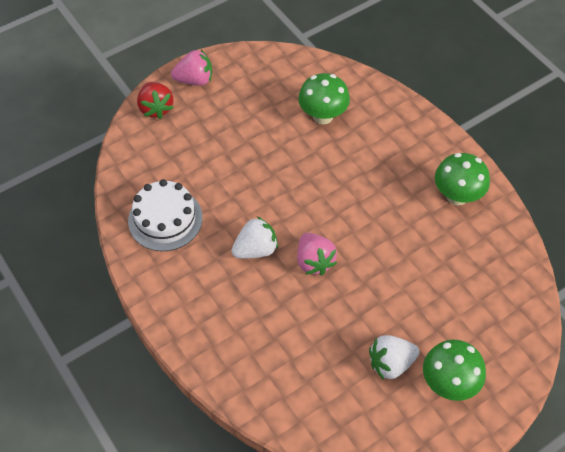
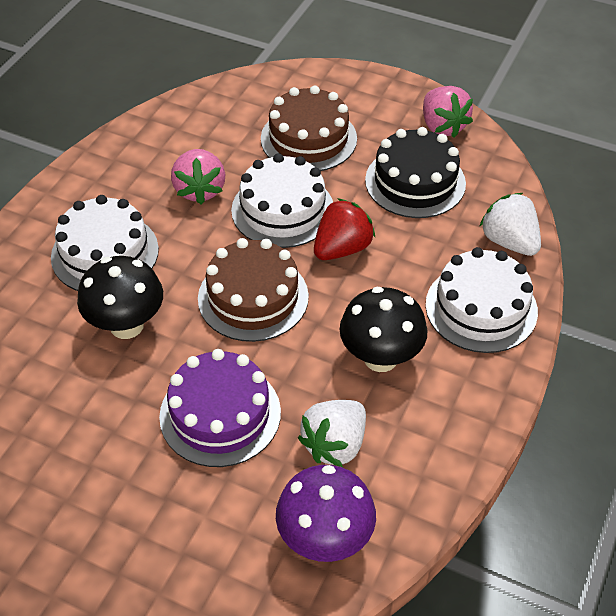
black cake: none = 0 -> [365,127,466,218] = 1
black mushroom: none = 0 -> [77,256,163,339] [340,287,427,372] = 2
brown cake: none = 0 -> [198,238,309,342] [261,85,357,171] = 2
green mushroom: [298,73,350,124] [423,339,486,401] [435,153,490,205] = 3 -> none = 0
purple cake: none = 0 -> [159,349,281,467] = 1
purple mushroom: none = 0 -> [276,465,376,562] = 1
white cake: [128,179,203,251] = 1 -> [51,195,159,291] [231,153,333,248] [425,247,538,353] = 3

